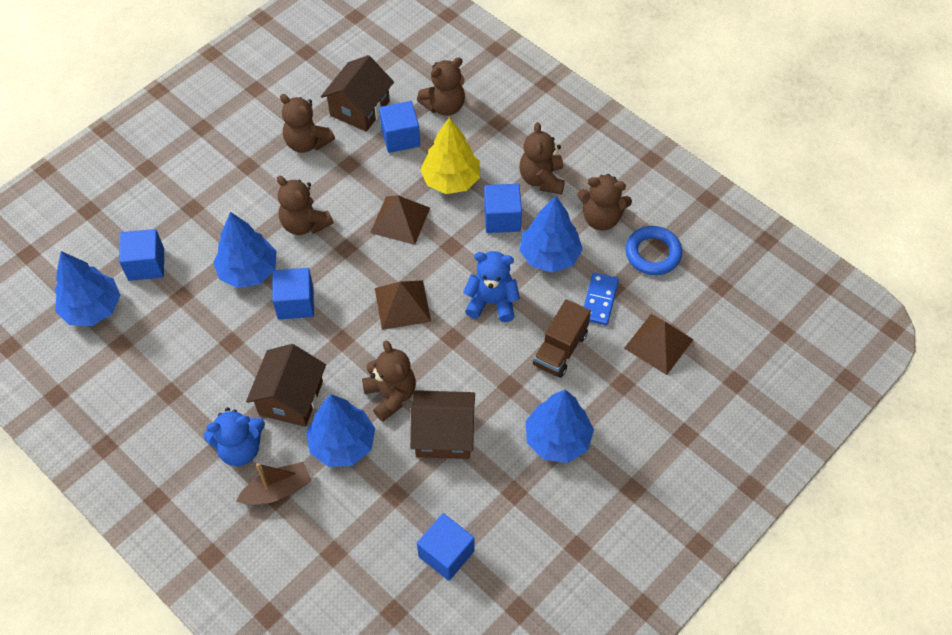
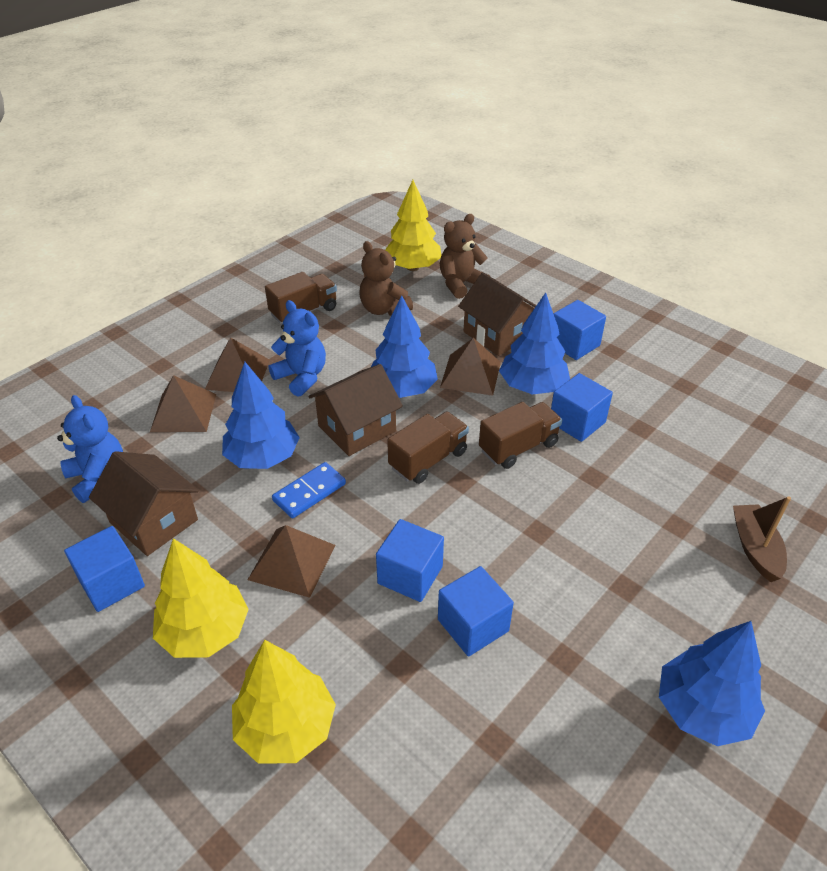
blue ring: [625,226,682,275] = 1 -> none = 0
blue tree: [55,251,121,326] [213,212,277,288] [306,394,375,467] [520,196,583,273] [525,390,594,463] = 5 -> [222,362,300,469] [371,295,438,398] [499,293,570,394] [659,621,765,746] = 4
brown pyramid: [370,195,430,245] [375,280,431,330] [624,314,694,375] = 3 -> [150,375,216,432] [205,337,270,392] [248,525,336,598] [440,338,501,396] = 4
brown teddy bear: [277,176,333,235] [280,94,335,153] [362,341,416,422] [417,57,465,116] [519,122,565,194] [577,174,632,231] = 6 -> [359,241,413,316] [440,214,490,299] = 2
brown truck: [533,299,591,378] = 1 -> [265,272,337,324] [387,412,469,484] [479,402,562,469] = 3
yellow tree: [420,117,480,194] = 1 -> [153,538,249,658] [232,640,336,764] [385,180,441,271] = 3

